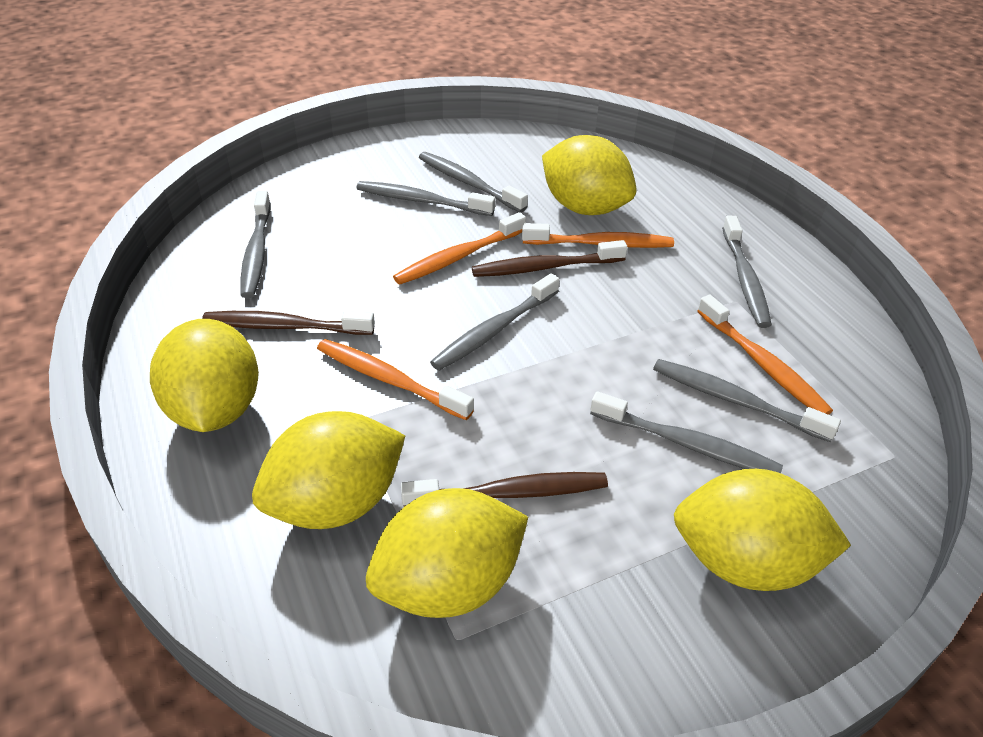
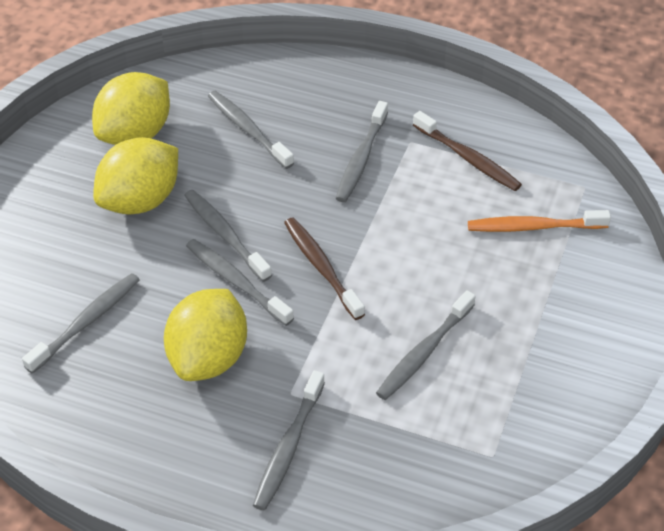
brown toothbrush: [202,311,375,335] [401,472,608,507] [472,240,628,277] = 3 -> [284,218,365,320] [413,111,522,191] = 2
orange toothbrush: [317,339,474,420] [393,212,526,285] [522,223,674,248] [698,295,833,415] = 4 -> [468,210,611,232] = 1
yellow lemon: [150,319,259,432] [252,411,406,529] [366,488,528,618] [542,135,637,215] [674,469,851,591] = 5 -> [92,72,170,145] [93,137,178,215] [164,289,247,381] = 3

